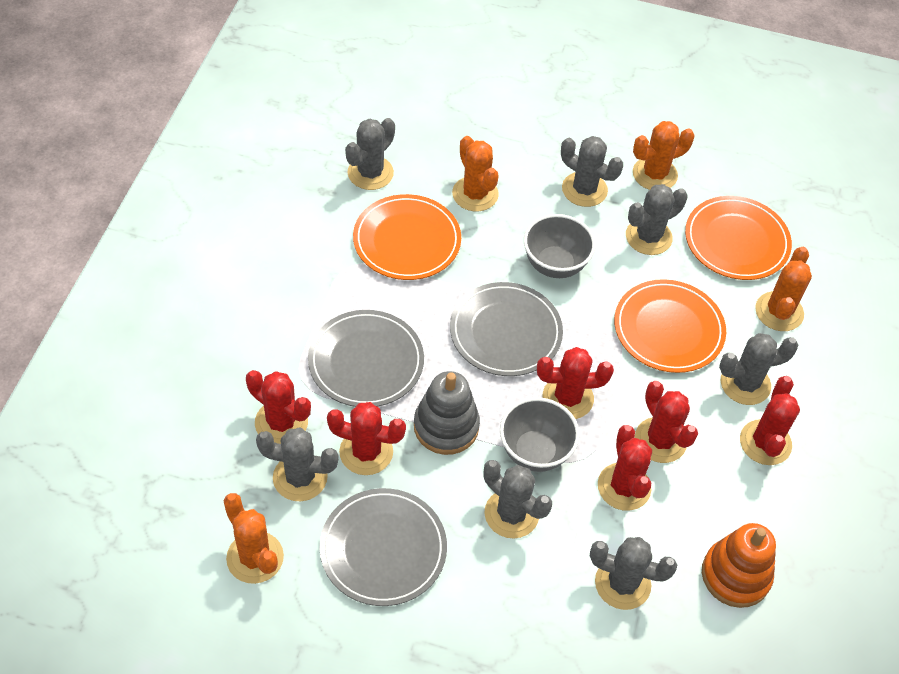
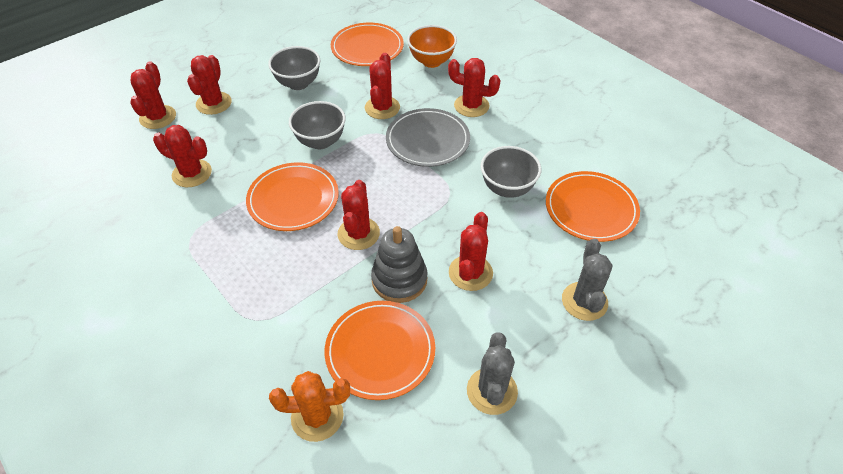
grey bowl: [500,397,580,472] [524,214,596,278] = 2 -> [268,46,320,90] [289,101,346,149] [481,146,541,198] = 3
grey cactus: [256,428,338,501] [345,118,395,190] [483,460,552,539] [561,136,623,207] [590,537,677,610] [626,184,687,255] [719,333,798,405] = 7 -> [467,332,518,415] [562,239,613,321] = 2
grey plate: [308,310,424,407] [319,488,447,606] [450,282,563,376] = 3 -> [386,108,470,167] = 1
orange bowl: none = 0 -> [407,25,457,68] = 1
orange cactus: [223,493,284,584] [452,136,499,211] [633,121,695,190] [755,247,812,331] = 4 -> [269,371,350,442] = 1
orange plate: [353,194,461,280] [614,279,726,373] [685,196,792,280] = 3 -> [246,162,339,231] [324,301,435,400] [331,23,404,66] [546,171,640,242] = 4
orange stacking toy: [702,523,776,608] = 1 -> none = 0
red cactus: [246,370,311,444] [327,402,406,475] [537,347,614,419] [598,425,652,511] [635,381,698,463] [740,376,800,465] = 6 -> [130,61,176,129] [153,125,212,187] [187,55,232,115] [337,180,380,250] [365,53,400,119] [448,58,501,117] [449,212,493,291] = 7

